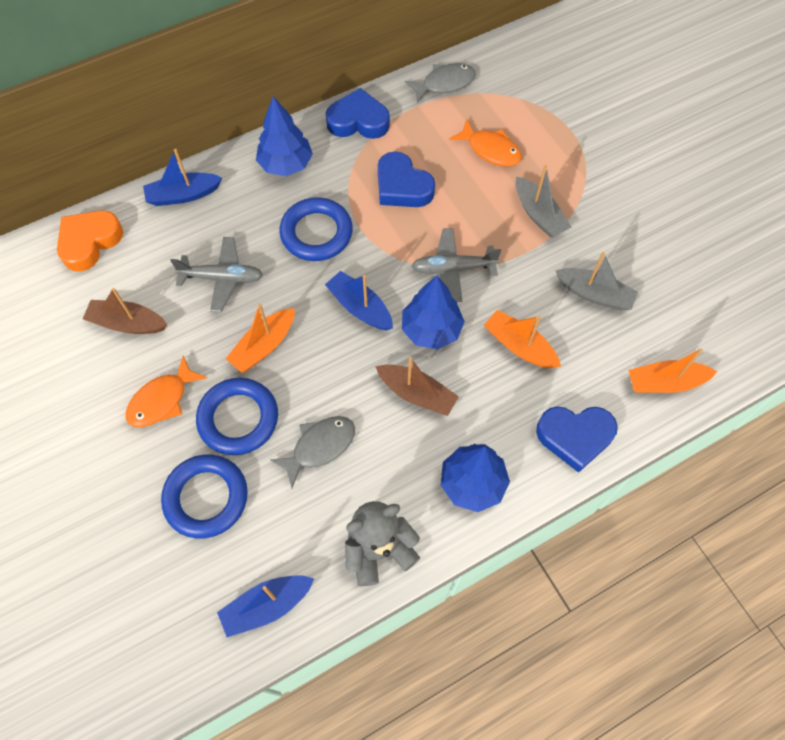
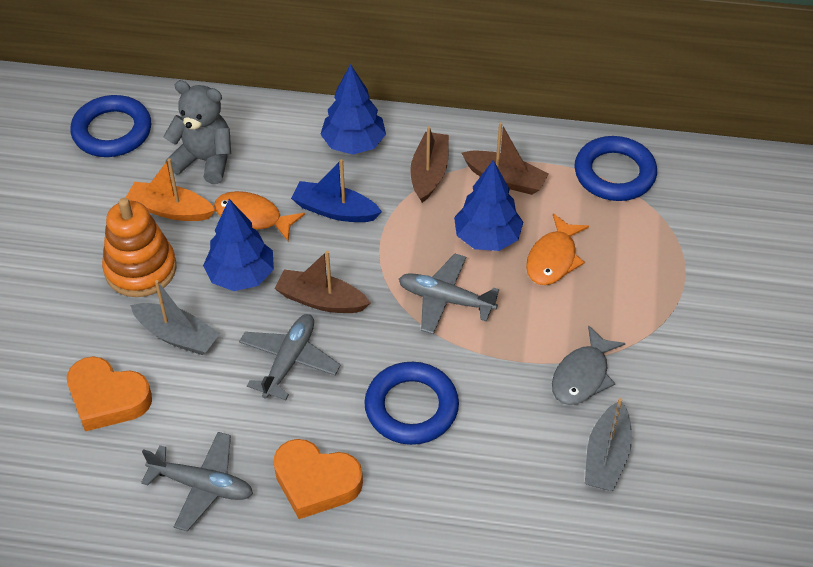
blue boat: [143,149,222,206] [217,575,314,637] [325,271,393,330] = 3 -> [291,159,382,222] = 1
blue heart: [326,88,390,139] [378,151,435,207] [536,406,618,473] = 3 -> none = 0
brown boat: [83,288,167,334] [375,357,459,416] = 2 -> [275,251,370,313] [410,126,449,203] [461,122,549,195] = 3
grey fish: [270,416,355,488] [405,63,476,103] = 2 -> [552,325,625,405] = 1
grey plane: [170,237,263,312] [412,228,501,302] = 2 -> [141,432,253,531] [239,314,341,400] [399,253,499,334] = 3
orange boat: [226,304,295,373] [484,310,561,368] [628,348,717,393] = 3 -> [126,158,215,221] = 1
orange heart: [57,210,123,272] = 1 -> [67,356,152,431] [273,439,363,519] = 2
orange stacking toy: none = 0 -> [102,198,177,297] = 1

